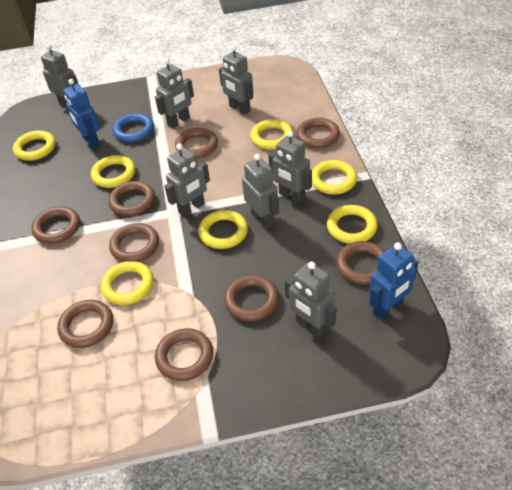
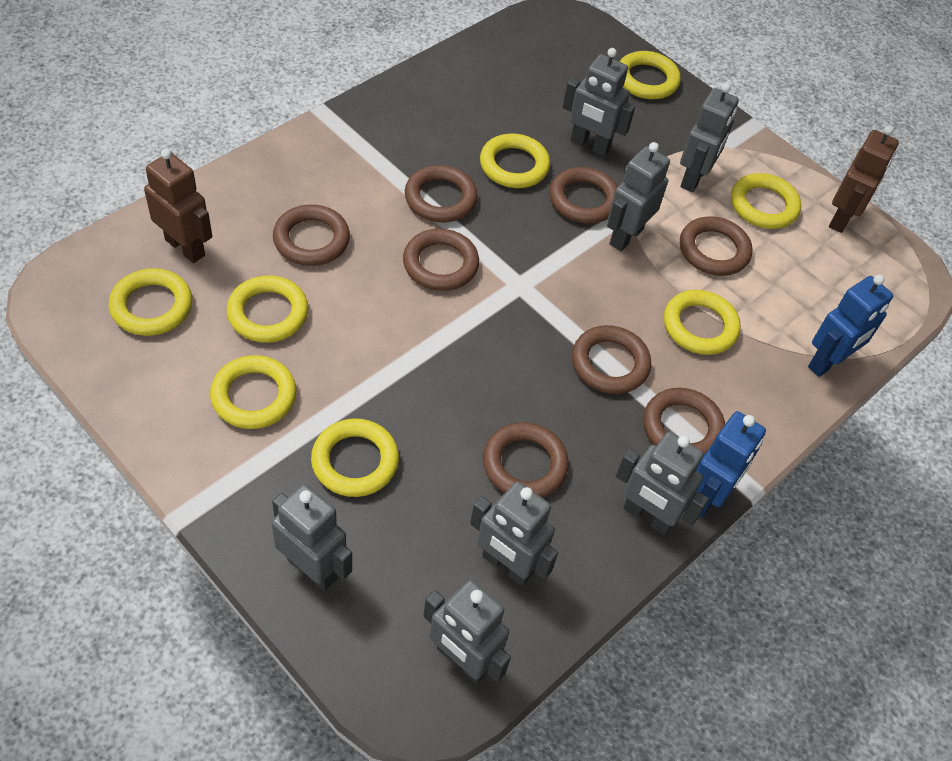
blue ring: [113,113,154,142] = 1 -> none = 0
brown ring: [31,206,80,244] [57,300,113,348] [108,181,155,216] [109,223,159,262] [155,328,213,381] [175,128,218,158] [224,275,279,321] [296,118,340,148] [336,241,385,285] = 9 -> [273,205,350,266] [403,229,479,291] [405,165,478,222] [483,422,569,497] [549,167,618,224] [572,325,651,394] [643,388,725,456] [680,216,753,276] = 8
brown robot: none = 0 -> [144,149,212,263] [829,126,899,233] = 2
yellow ring: [13,130,56,161] [91,155,135,188] [101,261,154,305] [198,210,248,249] [250,119,293,150] [312,160,357,195] [327,205,378,244] = 7 -> [109,268,192,336] [210,355,296,429] [226,275,308,343] [311,419,399,497] [480,134,550,188] [619,51,681,99] [664,290,741,355] [731,173,801,229] = 8

